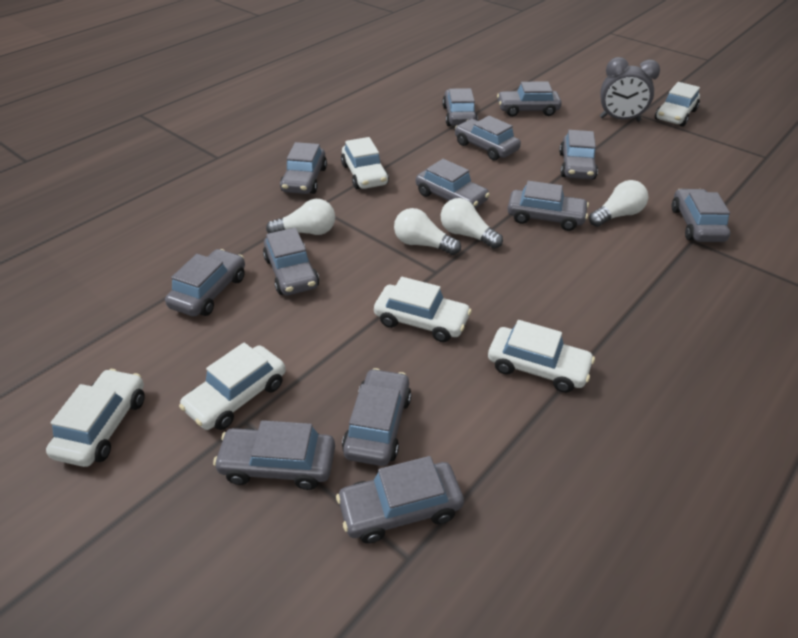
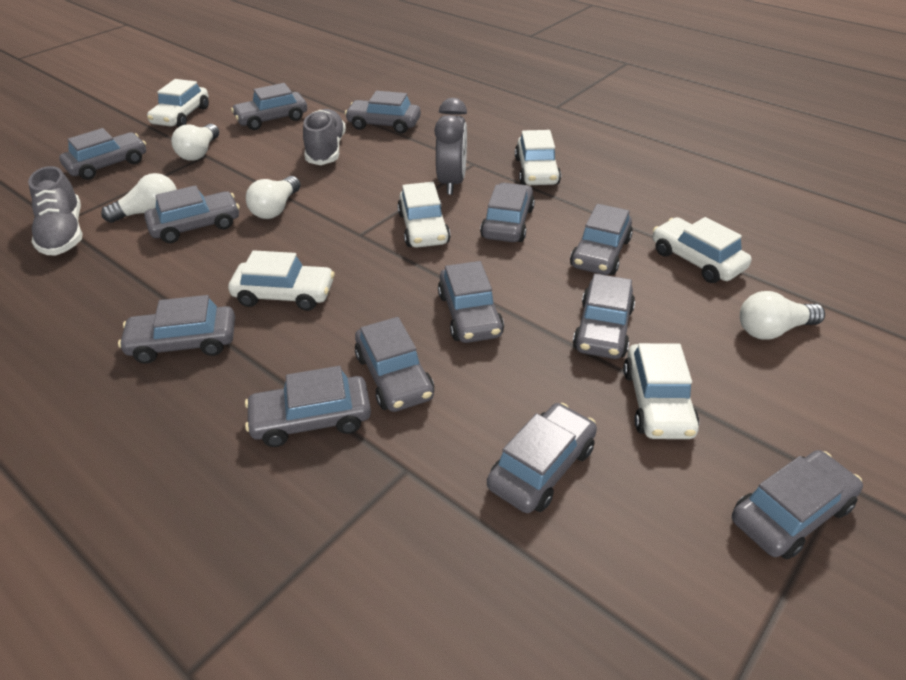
grey shoe: none = 0 -> [28,166,83,256] [303,109,346,165] = 2

